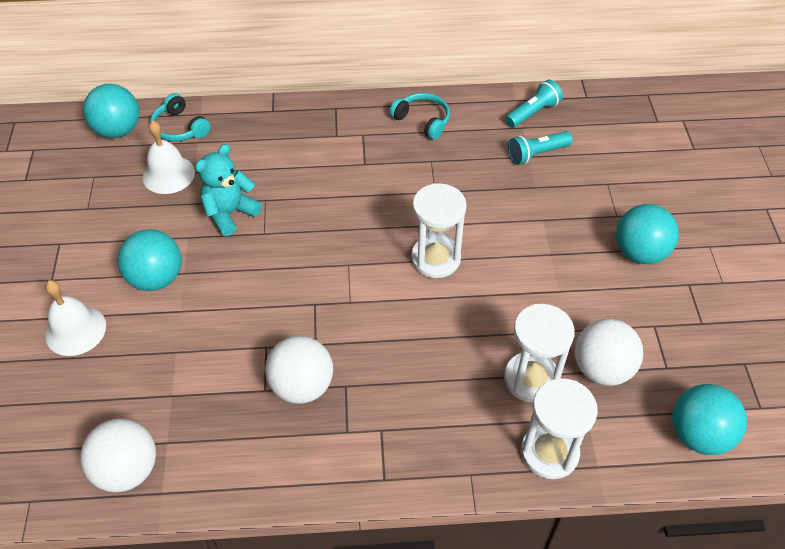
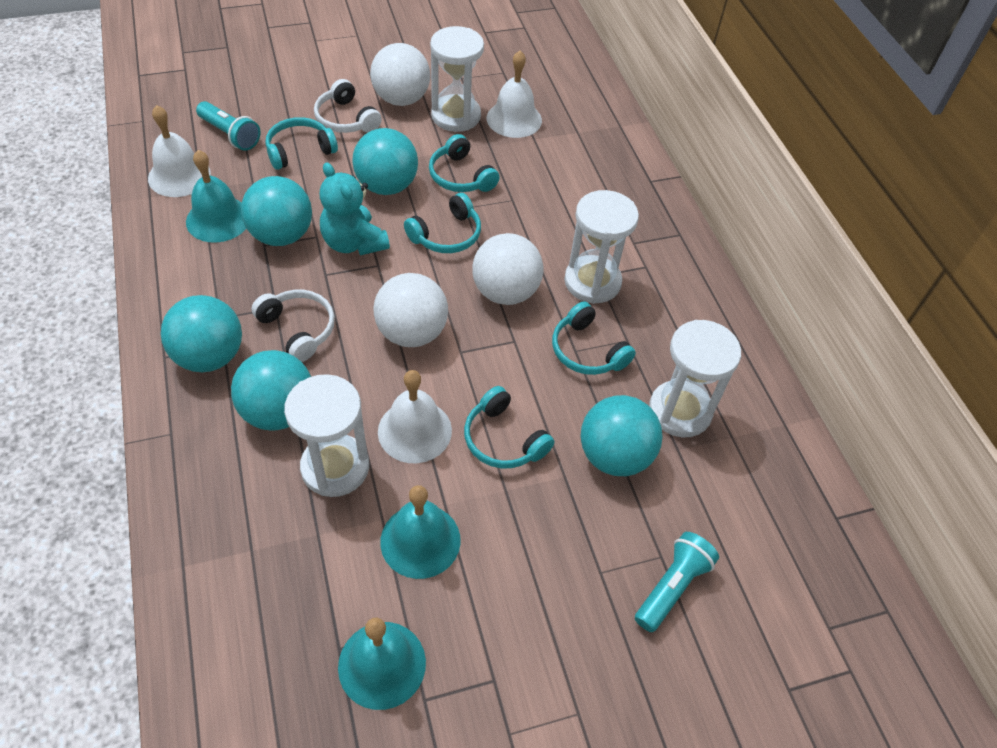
turquoise ball: [83,84,139,138] [118,229,182,291] [616,204,679,264] [672,384,747,455] = 4 -> [161,295,242,372] [231,350,311,431] [241,176,312,246] [352,128,418,195] [580,395,662,476] = 5
turquoise bell: none = 0 -> [186,150,246,242] [338,618,426,710] [380,485,461,579] = 3
turquoise headphones: [150,93,210,142] [390,93,450,140] = 2 -> [266,117,338,170] [404,193,481,253] [429,134,500,192] [464,386,554,468] [552,301,636,375] = 5
white bell: [45,280,106,356] [143,120,195,194] = 2 -> [148,105,211,197] [378,370,452,463] [487,51,542,138] = 3
white headphones: none = 0 -> [251,290,335,362] [314,79,382,133] = 2
white hourglass: [411,183,467,278] [504,304,575,403] [521,378,598,479] = 3 -> [284,374,369,497] [430,26,484,132] [564,190,639,304] [649,320,741,437] = 4

